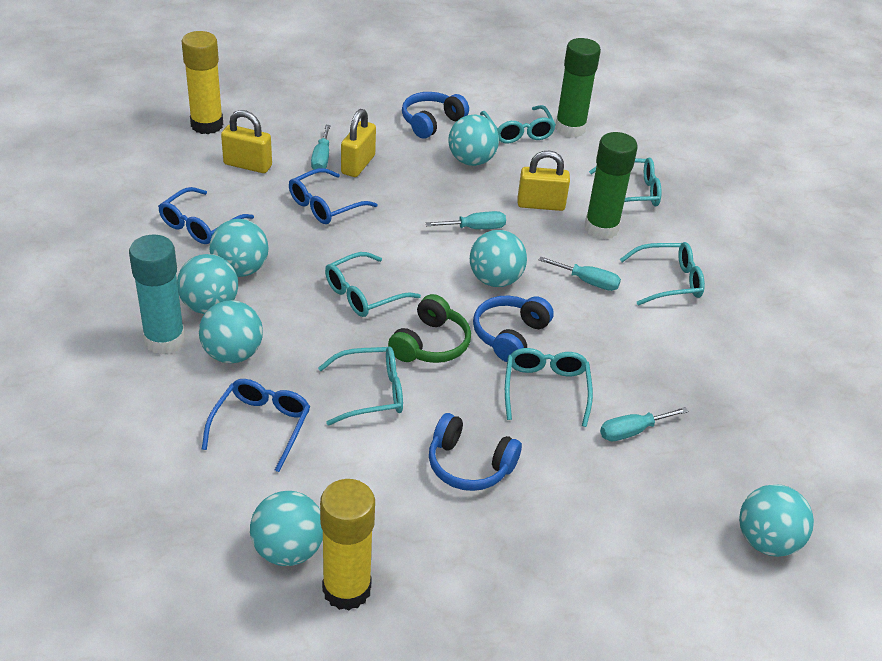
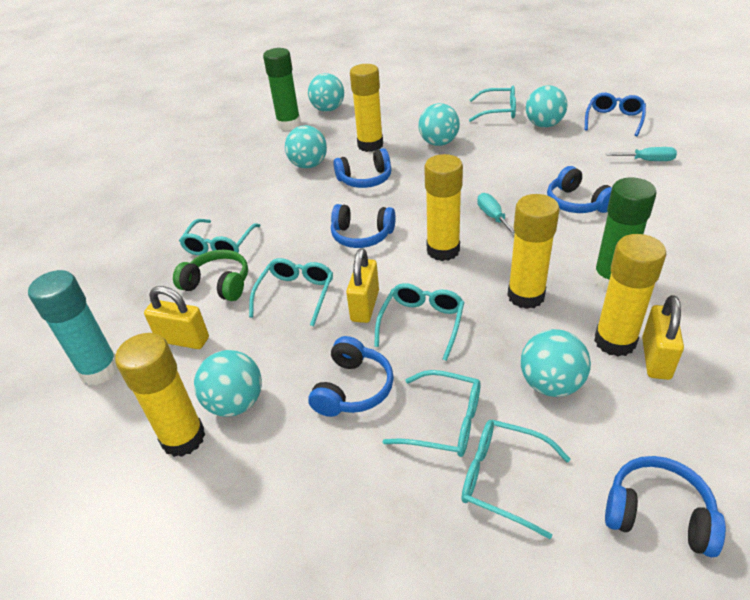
blue glasses: [158,187,254,244] [202,379,310,472] [289,168,378,224] = 3 -> [585,93,646,136] = 1
blue headphones: [402,92,469,139] [429,413,522,491] [473,296,554,362] = 3 -> [308,336,394,417] [331,204,396,248] [333,148,392,188] [547,166,612,213] [605,456,726,557] = 5
turquoise ball: [177,254,238,314] [199,300,263,363] [210,219,268,277] [250,491,323,566] [448,114,499,166] [470,230,527,287] [739,484,814,557] = 7 -> [194,350,262,417] [285,125,327,169] [308,73,344,112] [418,103,460,146] [521,329,591,397] [526,85,567,128] = 6
turquoise screwdriver: [311,125,331,170] [425,211,506,229] [539,257,621,291] [600,407,689,441] = 4 -> [477,193,515,236] [606,147,677,161] = 2
yellow glue stick: [182,31,223,134] [320,479,375,611] = 2 -> [115,333,205,457] [350,64,383,152] [424,154,463,261] [507,194,560,309] [594,234,666,356] = 5

